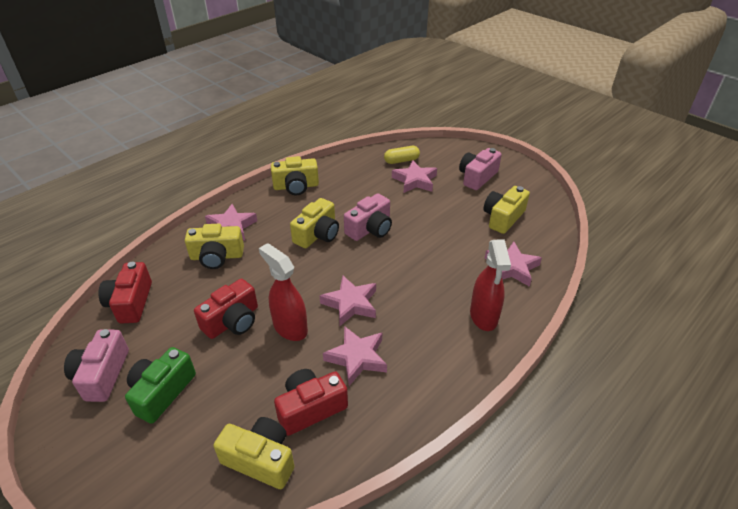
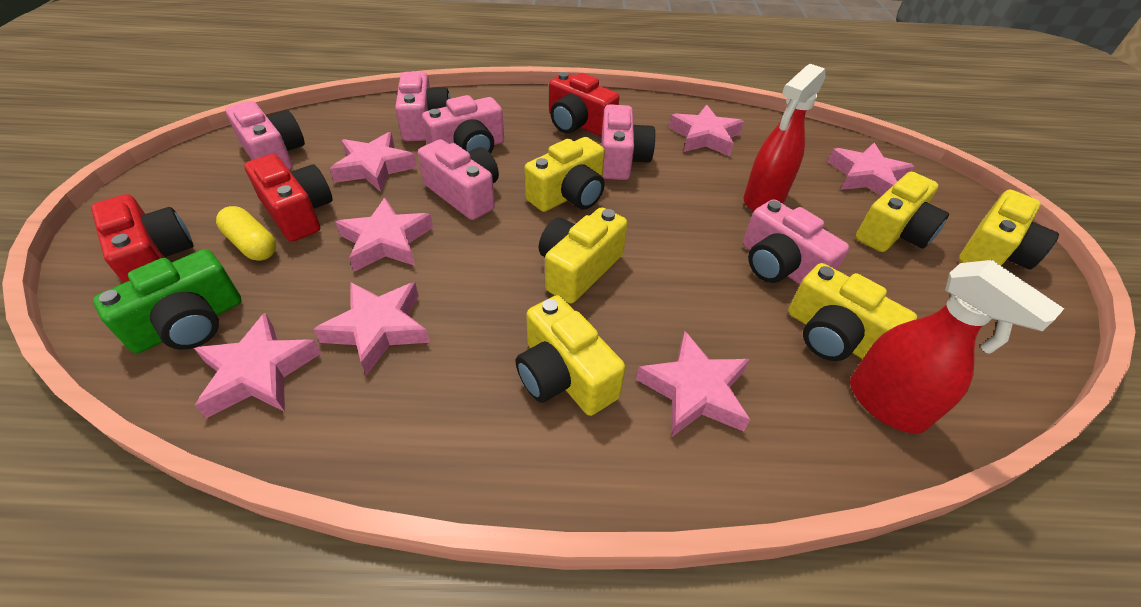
pink camera: [64,329,129,402] [344,193,392,241] [459,148,502,190] = 3 -> [226,101,305,170] [395,71,451,141] [418,139,499,220] [422,95,504,154] [601,104,655,180] [743,199,849,285] = 6
pink star: [205,204,257,241] [320,276,376,326] [323,326,387,386] [392,160,437,193] [485,242,542,287] = 5 -> [194,313,321,418] [313,282,430,376] [330,132,417,192] [335,198,433,272] [636,331,750,437] [669,105,744,156] [827,143,915,196] = 7
yellow camera: [185,224,244,269] [214,417,295,489] [271,156,319,195] [290,198,339,248] [483,186,530,234] = 5 -> [516,295,625,416] [525,137,605,212] [539,207,628,304] [788,263,917,361] [856,172,949,252] [959,190,1059,269] = 6

